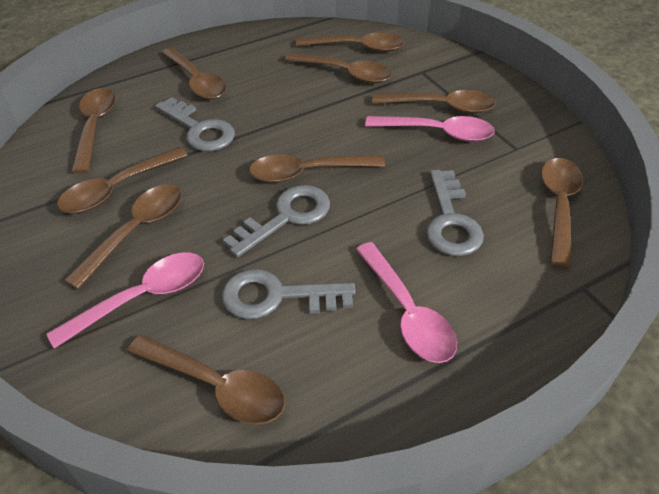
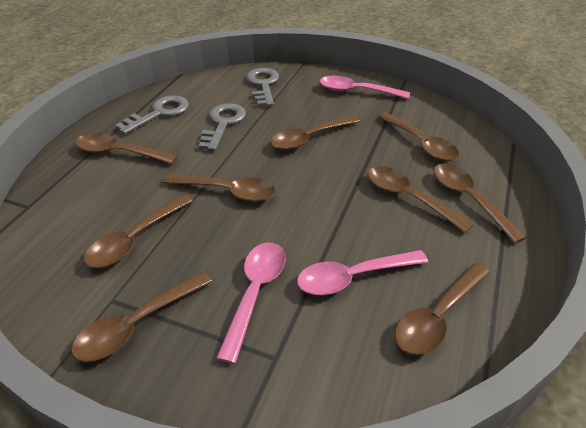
brown spoon: [57,147,188,213] [64,184,182,289] [71,88,116,174] [127,335,285,424] [161,47,227,99] [249,154,385,183] [285,52,392,83] [296,32,405,52] [372,90,496,113] [541,158,583,267] = 10 -> [71,271,212,362] [75,133,178,164] [84,194,193,268] [163,174,276,202] [271,115,360,150] [367,166,474,233] [378,112,460,161] [395,263,490,355] [434,163,527,243] = 9
grey key: [155,97,235,151] [221,269,356,319] [223,185,330,257] [426,170,484,256] = 4 -> [115,95,189,134] [198,103,246,151] [246,68,279,106] = 3

